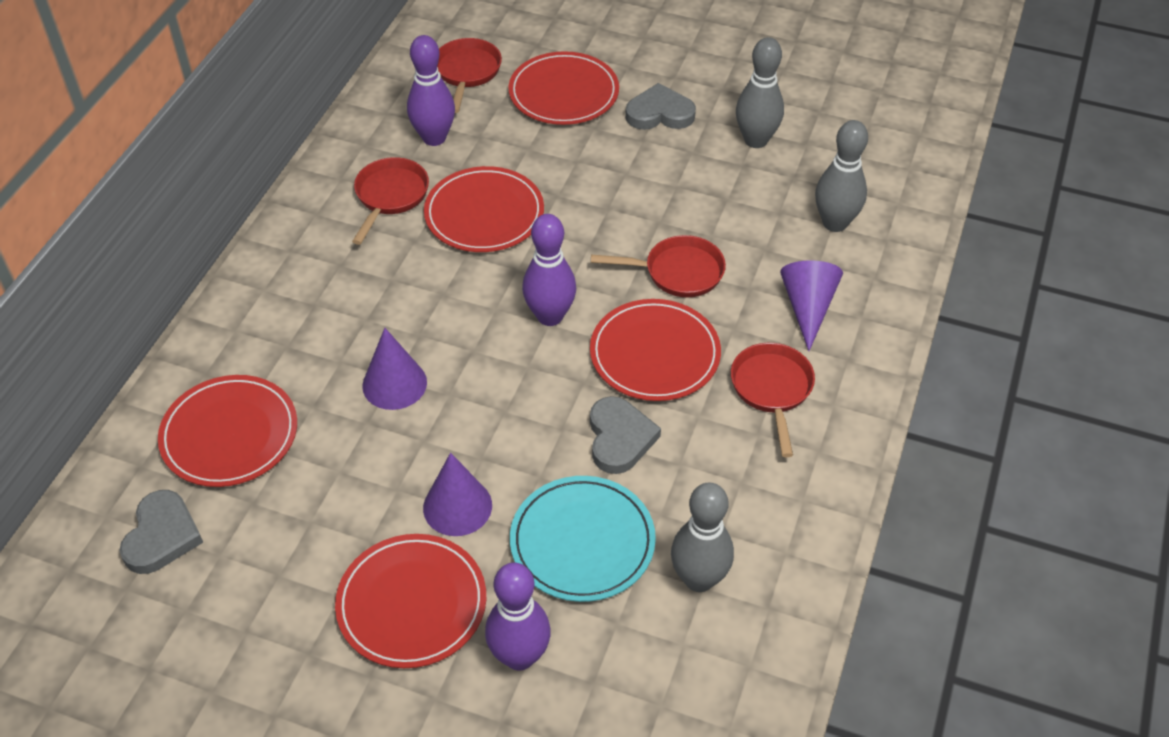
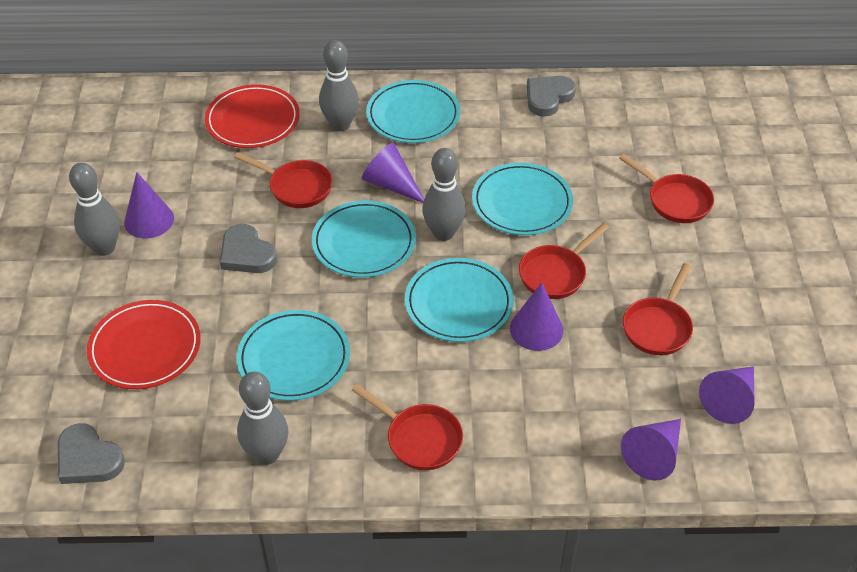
grey bowling pin: [671,483,734,592] [736,37,784,148] [815,120,868,232] = 3 -> [69,163,120,256] [237,372,289,465] [319,40,359,131] [422,148,466,241] = 4
purple bowling pin: [407,35,455,146] [485,562,551,670] [522,214,576,326] = 3 -> none = 0
purple cone: [362,328,427,410] [423,453,492,536] [780,260,843,351] = 3 -> [124,172,174,238] [362,143,424,203] [510,282,563,351] [621,419,681,480] [699,366,755,424] = 5
red pan: [352,157,429,245] [437,38,502,113] [591,235,726,297] [731,343,815,457] = 4 -> [234,152,333,208] [352,384,463,470] [519,223,609,299] [619,154,714,223] [623,263,693,355] = 5
red plate: [158,375,297,487] [335,534,486,668] [424,166,544,252] [509,51,619,125] [590,299,721,401] = 5 -> [87,300,201,389] [205,84,300,148] = 2
turquoise plate: [510,476,656,602] = 1 -> [237,310,350,401] [312,200,416,278] [366,80,460,143] [405,258,514,342] [472,163,573,235] = 5

